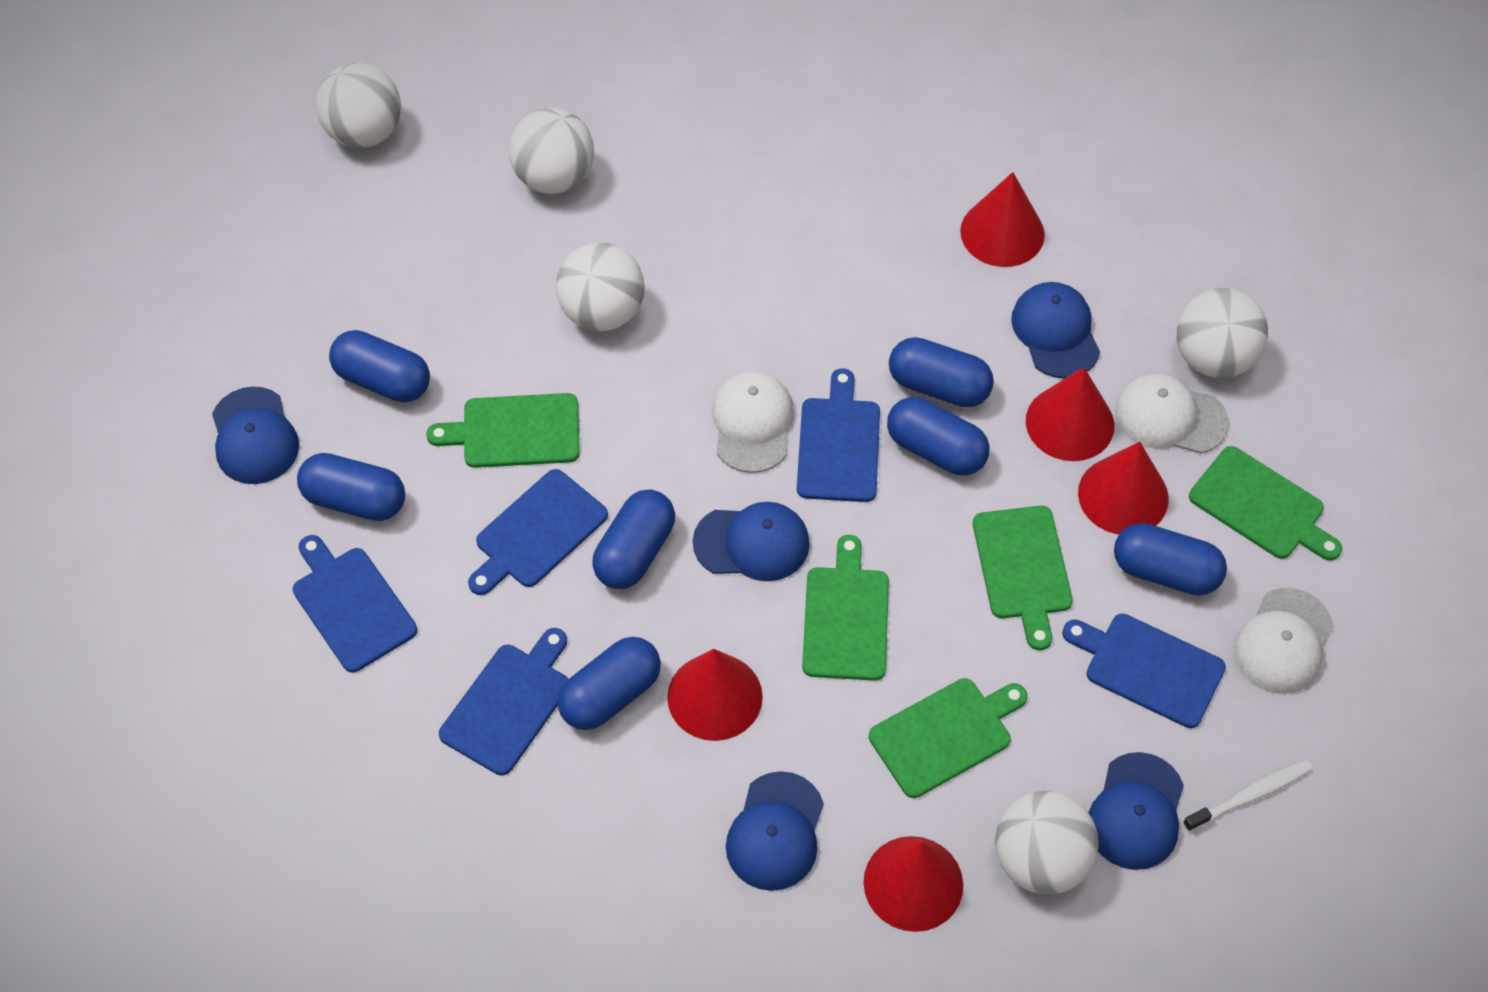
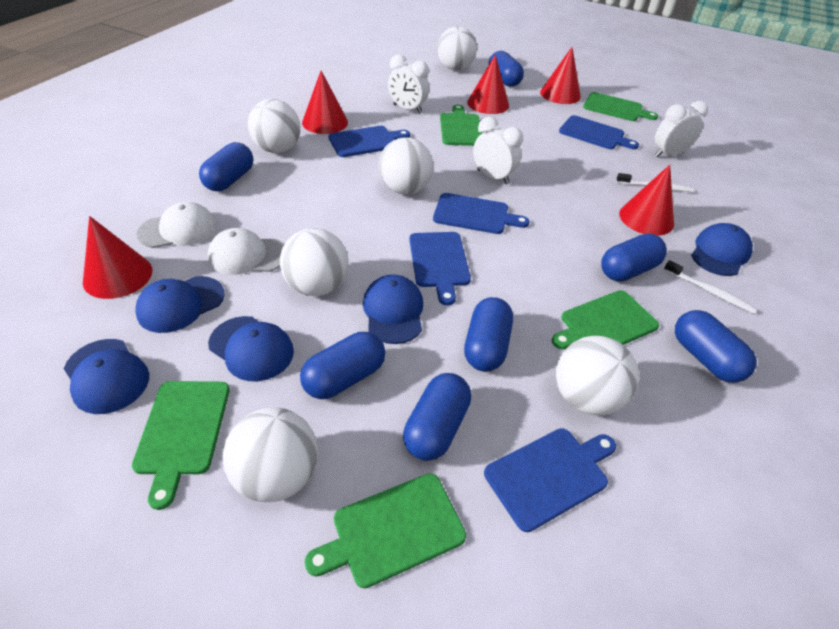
white ball: [316,63,401,148] [509,108,594,194] [556,242,645,332] [995,791,1099,895] [1177,288,1268,378] = 5 -> [223,407,318,502] [248,99,301,153] [280,228,349,296] [378,137,433,194] [437,26,477,70] [556,336,639,415] = 6
white cap: [712,371,794,473] [1115,373,1229,454] [1234,588,1333,694] = 3 -> [137,202,217,248] [208,228,284,275] = 2
white clock: none = 0 -> [388,54,429,114] [473,117,523,184] [655,101,708,158] = 3
white toothbrush: [1183,760,1313,832] = 1 -> [616,173,694,192] [664,260,757,314] = 2

